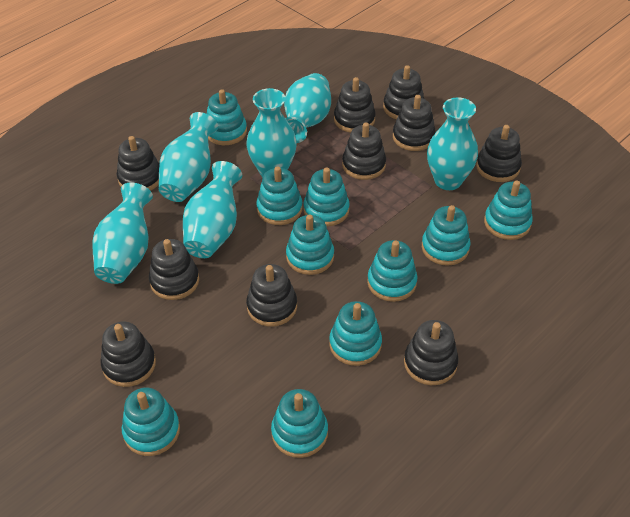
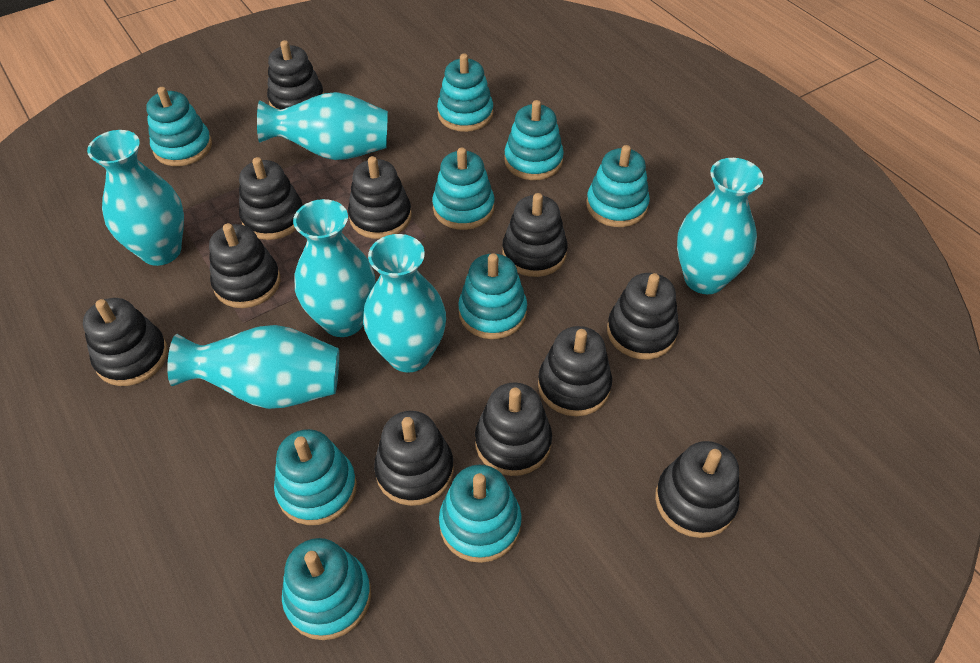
black stacking toy: [100,322,156,387] [117,136,159,191] [149,239,199,300] [246,264,297,327] [334,77,376,133] [342,122,386,180] [383,65,424,119] [393,95,436,151] [404,320,459,385] [476,125,522,182] = 10 -> [83,298,168,386] [209,223,280,308] [239,157,303,240] [267,40,324,109] [348,156,412,239] [374,411,454,506] [475,382,552,476] [502,193,567,277] [538,326,612,416] [607,273,679,360] [655,441,739,538] = 11
turquoise stacking toy: [122,388,180,456] [207,89,247,145] [256,166,303,225] [271,389,328,458] [286,214,334,275] [303,168,350,226] [329,301,382,366] [367,240,417,302] [422,205,470,266] [484,180,533,240] = 10 -> [146,87,212,166] [274,429,357,525] [282,538,371,640] [432,148,494,230] [437,54,493,132] [439,465,522,563] [458,254,527,339] [504,100,564,180] [586,145,650,227] = 9

